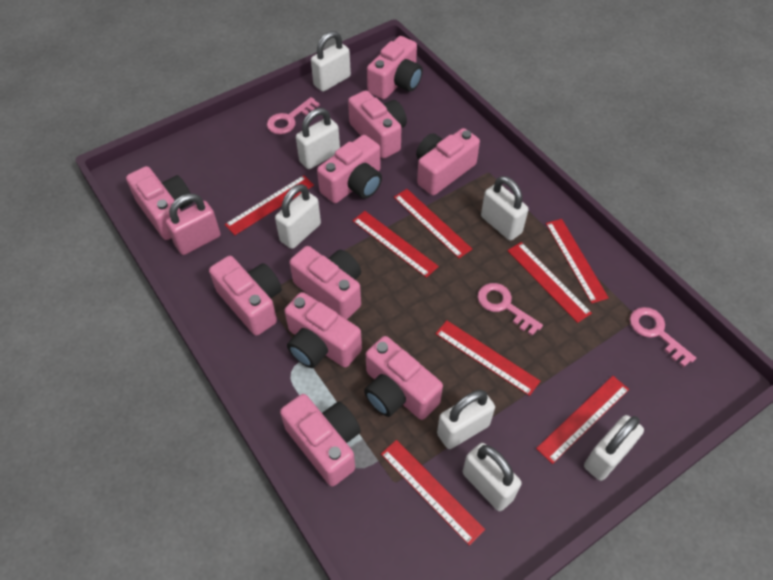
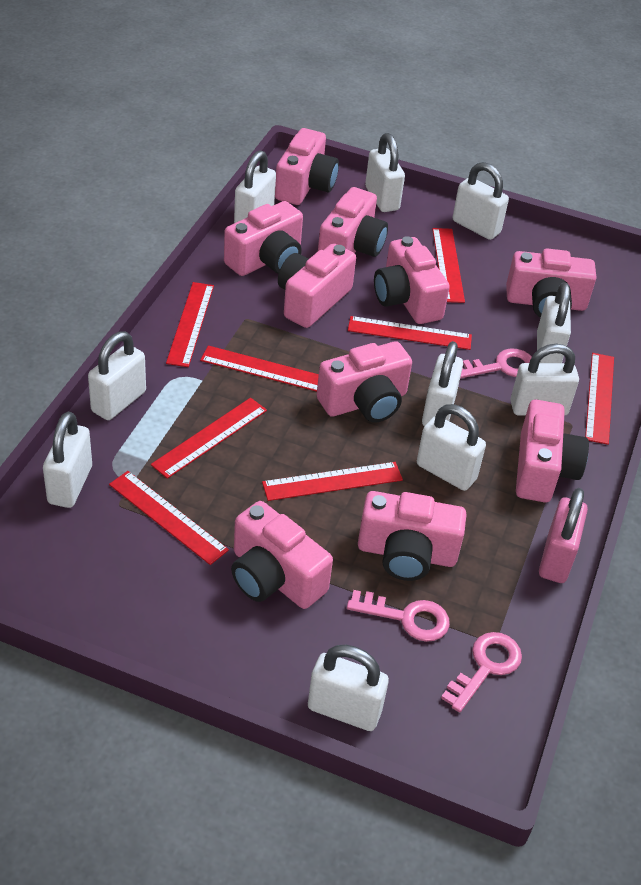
white padlock: [275,184,321,249] [296,108,340,169] [311,31,351,92] [437,390,495,449] [462,443,522,511] [481,176,528,241] [584,415,644,481] = 7 -> [43,412,92,508] [88,331,146,420] [234,150,276,223] [308,645,389,731] [365,133,405,212] [417,404,486,491] [422,341,463,426] [453,162,509,240] [510,344,579,416] [537,282,571,363] = 10

